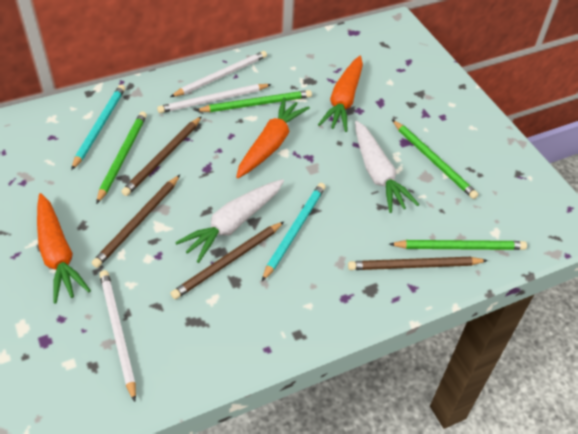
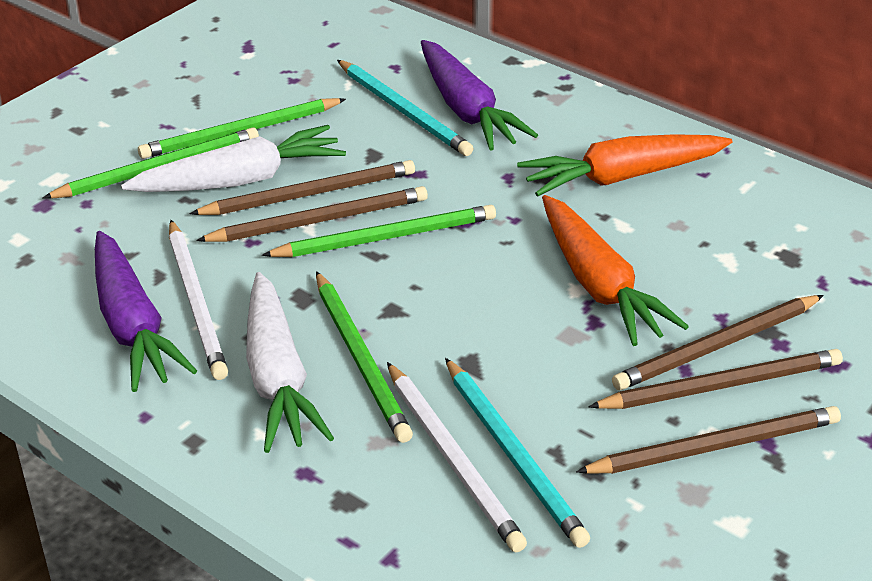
brown pencil: [92,175,180,268] [121,116,202,196] [170,222,284,299] [348,257,488,270] = 4 -> [189,160,415,215] [196,186,428,242] [576,406,841,474] [588,349,843,409] [612,295,824,390] = 5
orange carrot: [37,193,91,304] [236,97,310,178] [318,56,363,132] = 3 -> [517,134,732,197] [542,195,689,346] = 2
purple carrot: none = 0 -> [95,231,197,392] [421,40,538,151] = 2
white pencil: [100,270,136,402] [157,84,272,113] [170,51,267,97] = 3 -> [169,220,228,380] [387,362,527,552] = 2

